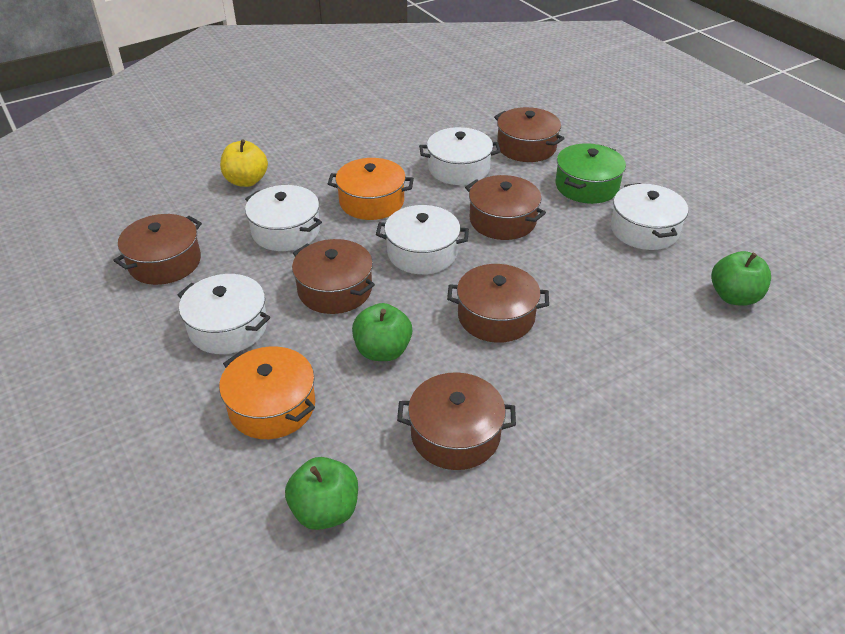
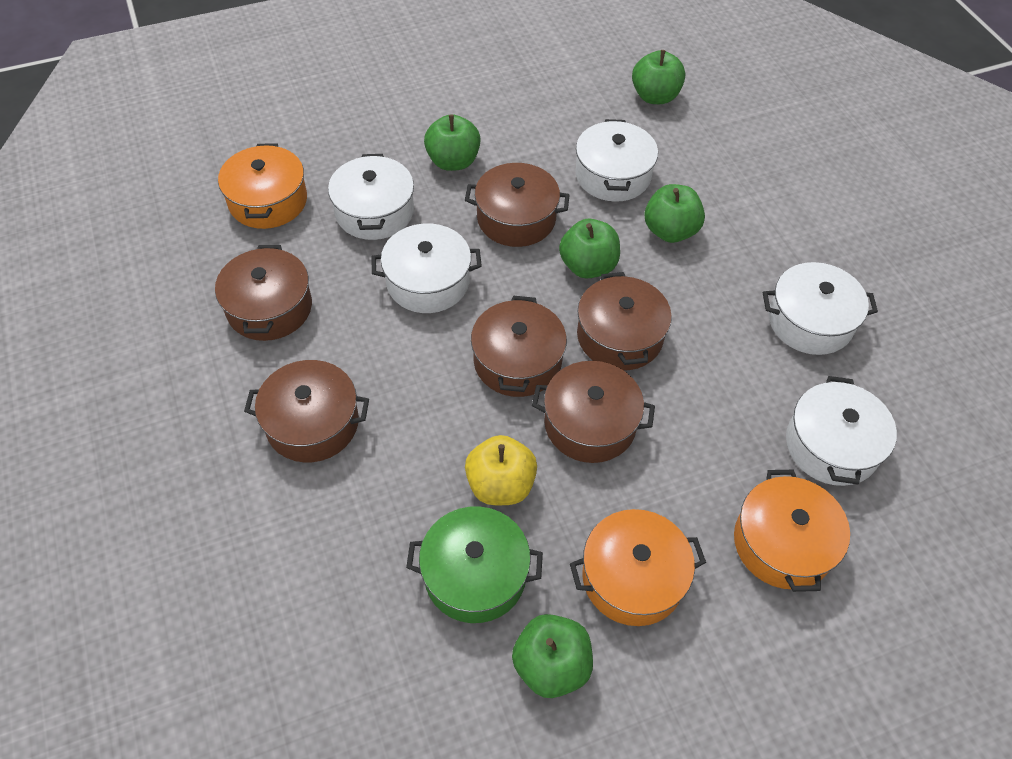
green apple: [285,457,358,530] [352,303,412,361] [712,251,771,306] = 3 -> [424,114,481,171] [512,614,593,698] [559,219,620,279] [632,50,685,104] [645,184,705,243] = 5
orange pot: [219,346,315,439] [328,158,414,220] = 2 -> [218,143,307,229] [570,509,706,626] [734,470,850,592] = 3

